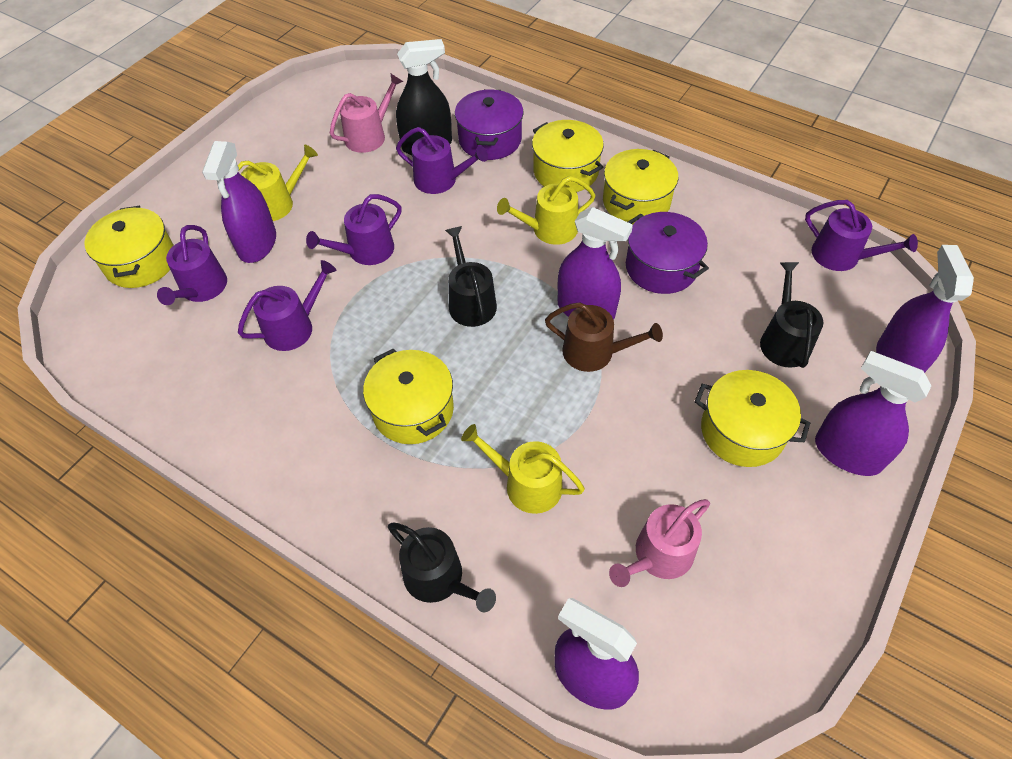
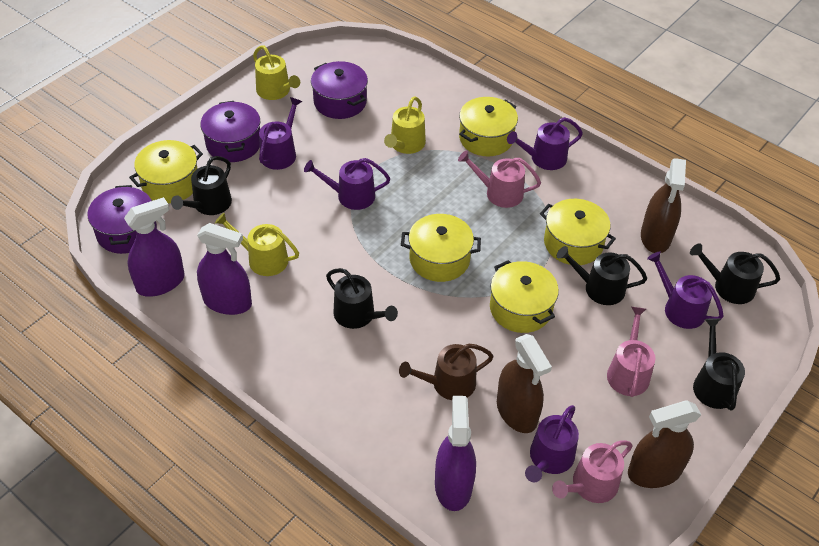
black spray bottle: [396,39,452,155] = 1 -> none = 0
black watering can: [388,522,496,612] [445,226,497,327] [760,262,823,368] = 3 -> [171,156,232,215] [326,268,398,329] [557,246,647,305] [690,243,780,304] [693,318,745,411] = 5
brown spray bottle: none = 0 -> [497,334,552,433] [628,400,701,488] [641,158,686,253] = 3
pink watering can: [330,73,404,153] [609,499,710,587] = 2 -> [458,150,541,208] [552,440,633,503] [607,307,655,397] = 3
purple pot: [455,89,524,160] [626,212,709,294] = 2 -> [88,185,157,254] [201,101,260,162] [311,61,368,119] = 3
purple spray bottle: [202,141,276,263] [555,598,639,710] [558,207,633,320] [815,351,932,476] [876,245,974,373] = 5 -> [124,197,185,296] [197,223,252,315] [435,396,476,511] = 3

